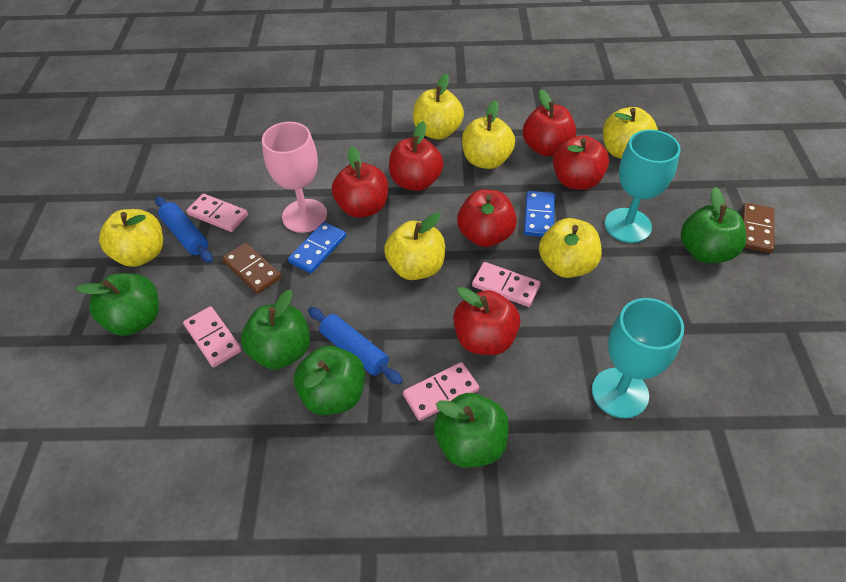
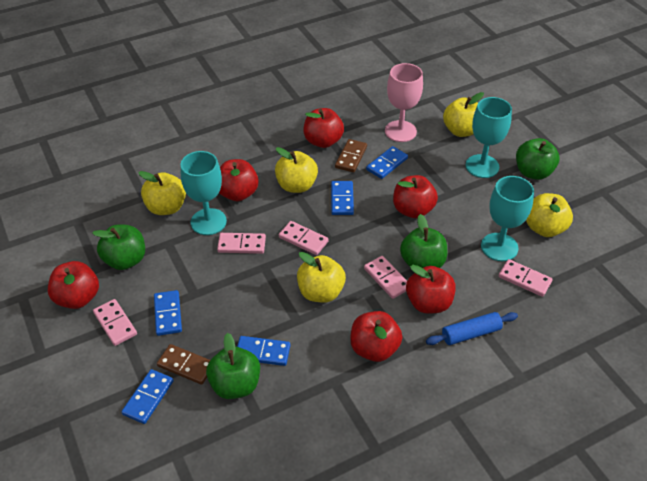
blue domino: [288,222,346,274] [524,191,555,237] = 2 -> [121,369,173,424] [154,290,182,336] [237,336,291,366] [331,181,354,215] [366,146,408,179] = 5
blue rolling pin: [155,196,213,263] [308,307,403,385] = 2 -> [426,312,518,345] = 1
green apple: [76,273,159,336] [241,290,310,370] [294,346,365,415] [434,393,509,467] [681,187,746,263] = 5 -> [92,225,145,270] [206,333,260,399] [400,214,447,268] [516,138,560,180] = 4
pink domino: [183,306,242,367] [186,194,248,232] [403,362,479,421] [472,262,541,307] = 4 -> [93,299,137,346] [217,233,266,254] [279,221,329,255] [364,256,407,299] [499,259,552,297] = 5
turquoise goblet: [592,298,684,419] [605,130,681,243] = 2 -> [180,151,227,235] [465,97,512,178] [481,176,534,261] = 3
yellow apple: [99,209,163,267] [384,212,445,280] [413,73,464,140] [462,100,515,169] [539,218,602,278] [603,107,658,159] = 6 -> [138,171,186,215] [275,147,318,193] [297,252,346,303] [443,92,484,137] [526,193,573,237] = 5

